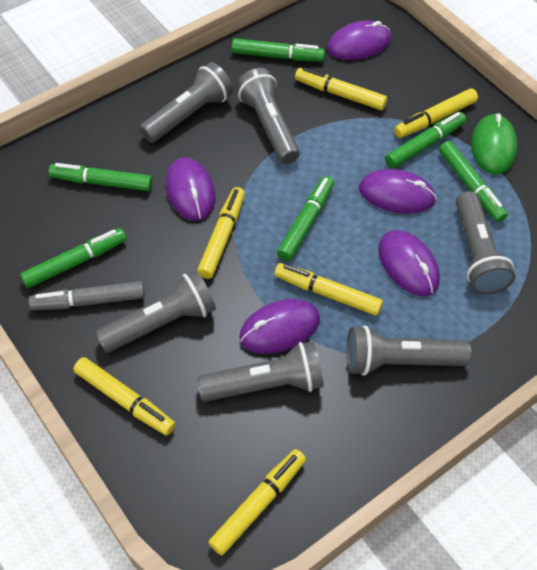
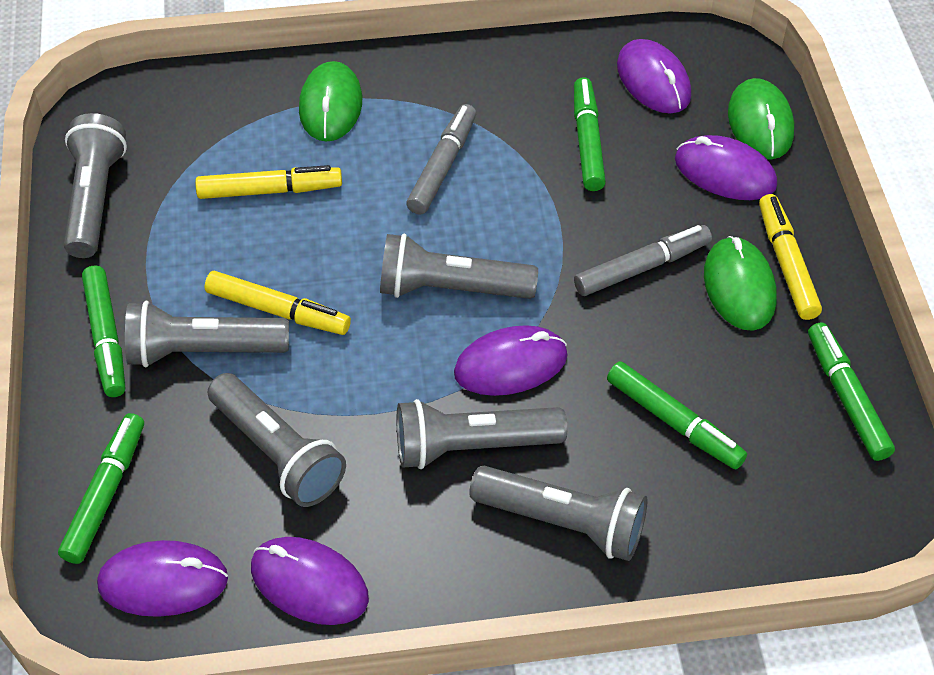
green marker: [20,228,127,288] [49,163,153,191] [232,38,325,61] [277,176,334,261] [385,112,466,168] [439,141,508,222] = 6 -> [58,413,144,564] [82,265,125,397] [574,77,606,191] [607,361,747,469] [808,322,895,461] = 5
green mouse: [471,114,517,174] = 1 -> [299,61,362,142] [704,236,777,331] [728,78,794,160] = 3
grey marker: [29,281,145,311] = 1 -> [406,104,476,215] [574,225,712,296] = 2
yellow marker: [73,357,176,436] [197,187,245,279] [208,449,306,555] [275,263,383,316] [295,67,387,110] [394,88,478,138] = 6 -> [195,165,342,199] [204,271,351,335] [759,194,822,320] = 3

